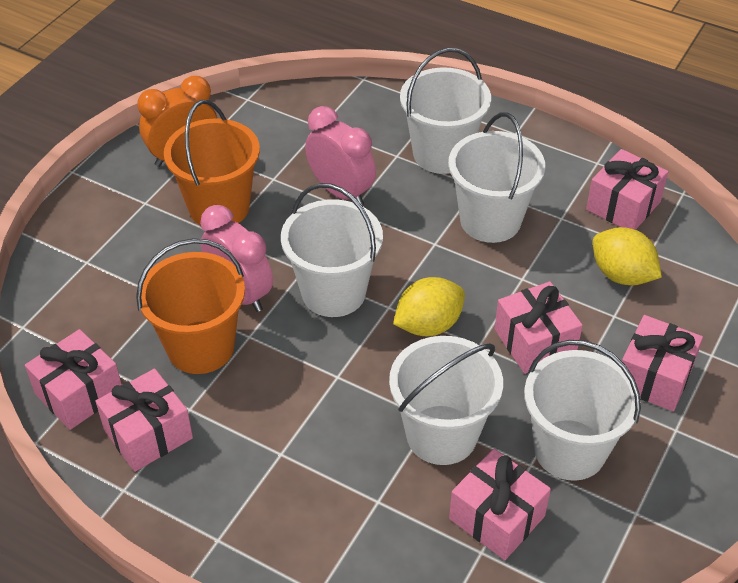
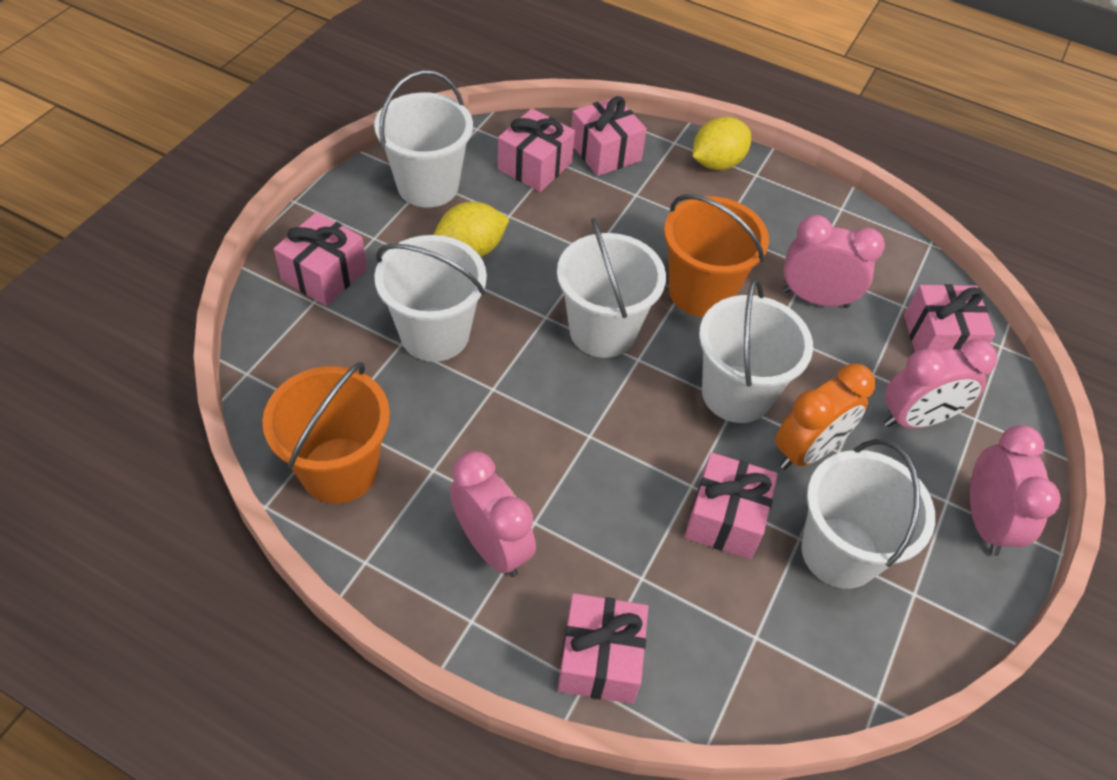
pink clock: [200,205,273,312] [305,106,376,205] = 2 -> [450,451,536,577] [783,215,885,308] [884,339,997,428] [970,425,1061,556] = 4

